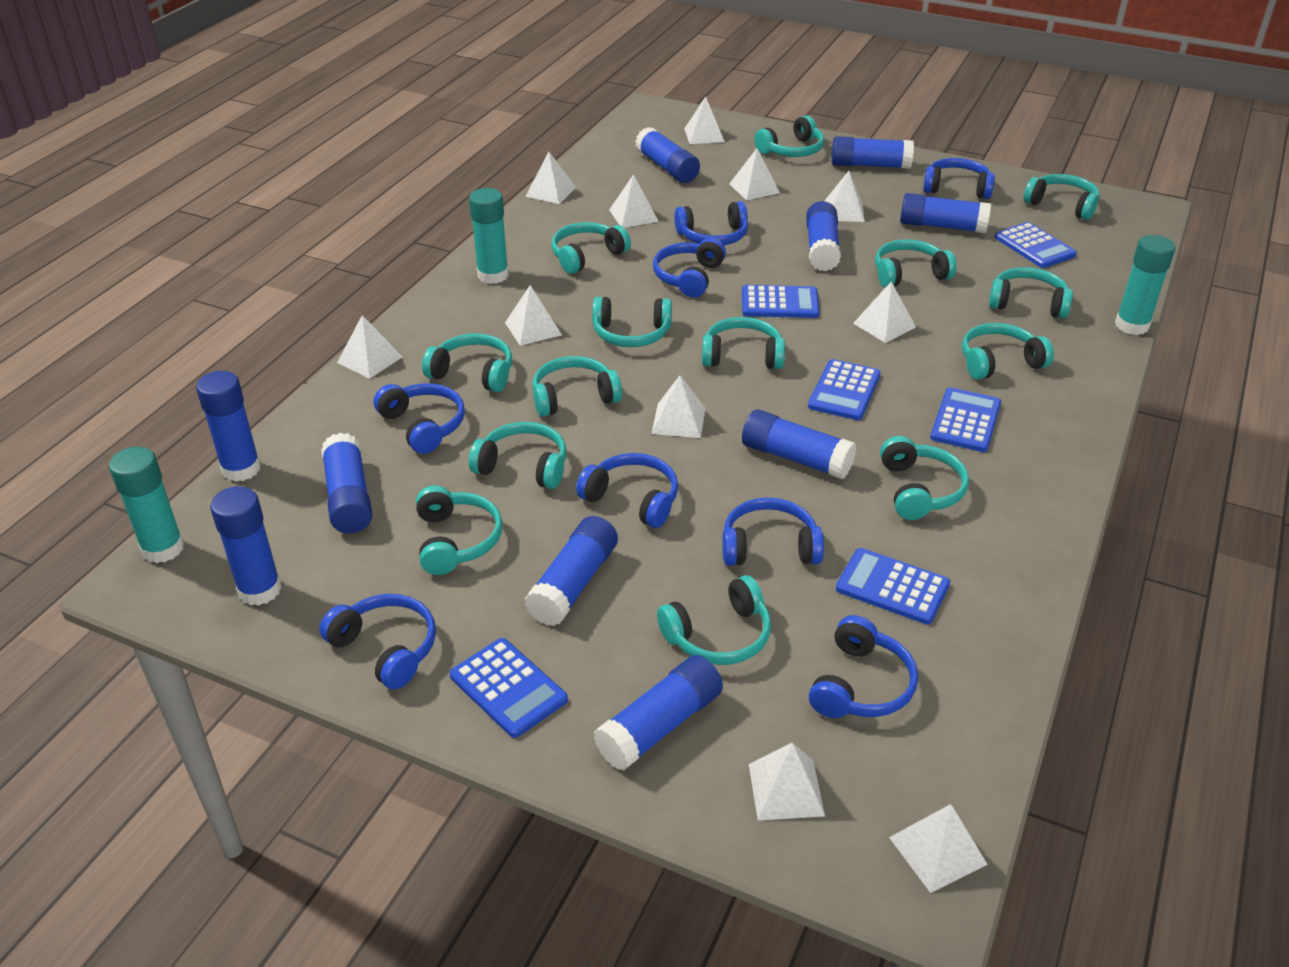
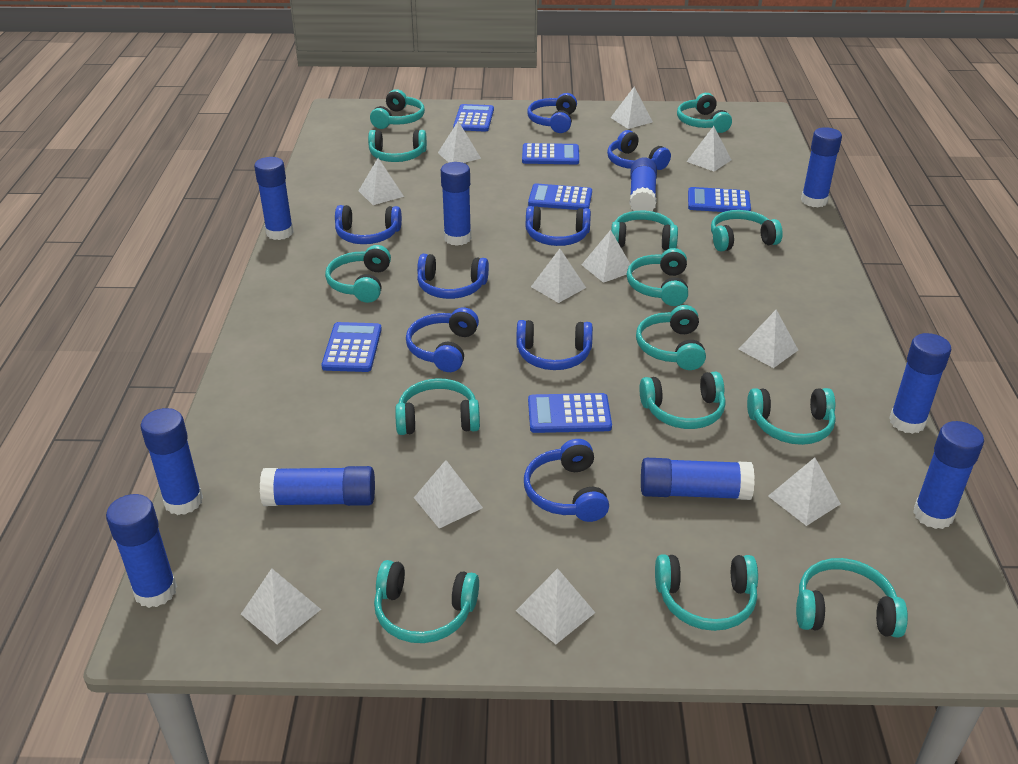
turquoise glue stick: [109,447,184,563] [469,188,509,284] [1115,235,1175,335] = 3 -> none = 0

